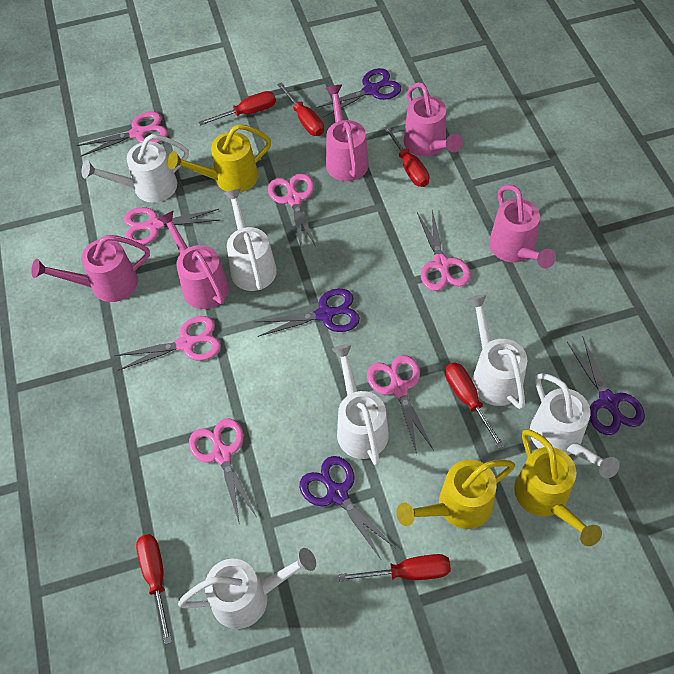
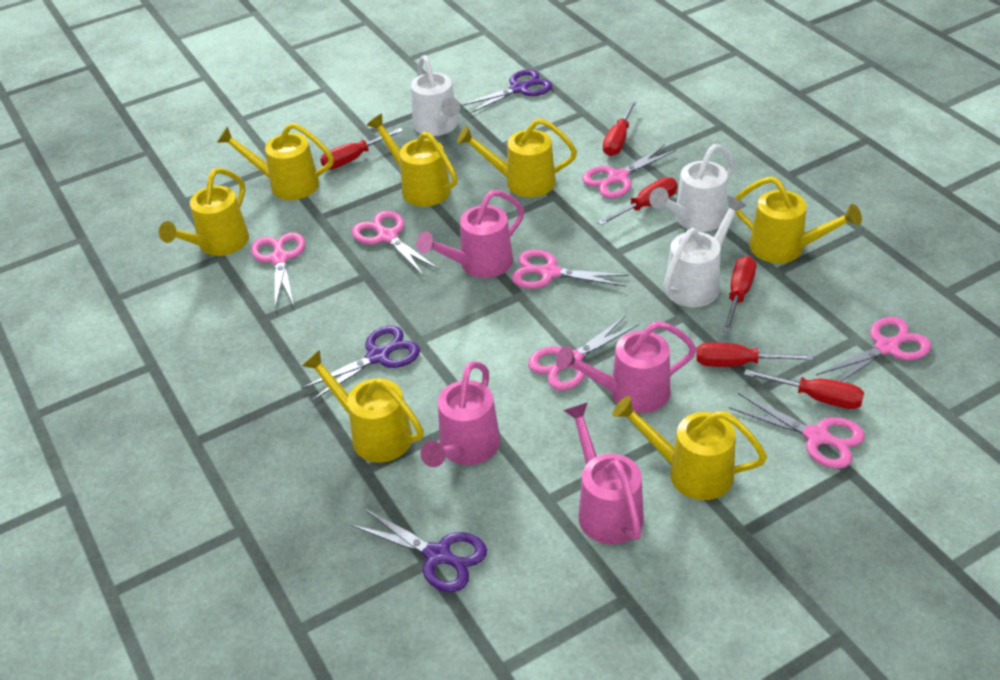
pink watering can: [32,235,150,302] [157,210,229,309] [325,85,369,181] [404,82,463,157] [489,185,556,268] = 5 -> [417,190,524,278] [420,361,500,467] [556,321,697,413] [563,402,644,544] = 4
purple scissors: [255,288,360,337] [299,456,395,559] [316,68,401,118] [567,336,645,435] = 4 -> [301,326,420,401] [351,508,487,592] [460,69,552,114] = 3
white watering can: [81,134,189,202] [178,548,316,629] [224,188,277,291] [331,344,389,466] [467,294,527,409] [530,373,620,478] = 6 -> [411,55,460,136] [649,144,735,232] [663,196,747,307] = 3
yellow watering can: [168,124,271,193] [396,460,515,529] [514,429,602,546] = 3 -> [159,168,249,256] [217,123,334,200] [302,350,424,462] [367,114,458,207] [457,118,577,197] [613,396,767,500] [735,176,862,263] = 7

